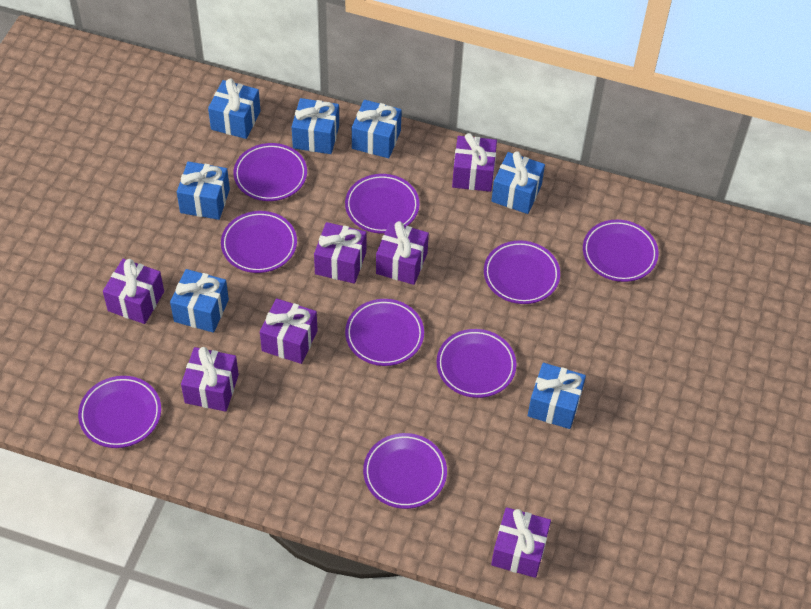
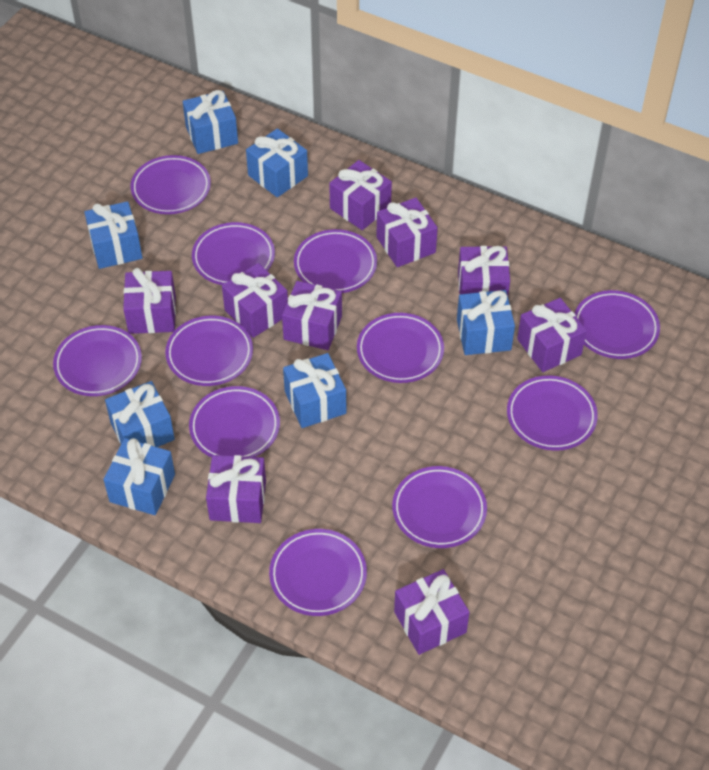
purple gift: [103,259,164,324] [181,347,239,412] [260,298,318,364] [314,222,366,284] [376,221,429,285] [452,133,497,192] [491,507,551,578] = 7 -> [123,268,176,334] [206,455,266,523] [222,263,288,338] [282,281,342,350] [329,160,392,230] [376,198,438,267] [394,569,470,655] [458,246,510,295] [517,298,587,372] = 9
purple plate: [78,376,161,448] [221,211,297,273] [233,143,307,201] [345,174,420,234] [345,299,424,366] [363,433,447,509] [437,329,517,398] [484,240,560,304] [583,220,659,282] = 9 -> [53,325,142,396] [130,155,211,214] [165,316,253,386] [189,386,280,458] [192,222,275,285] [269,529,367,616] [294,229,377,293] [357,313,444,383] [392,466,487,548] [507,375,598,451] [574,290,660,359] = 11

